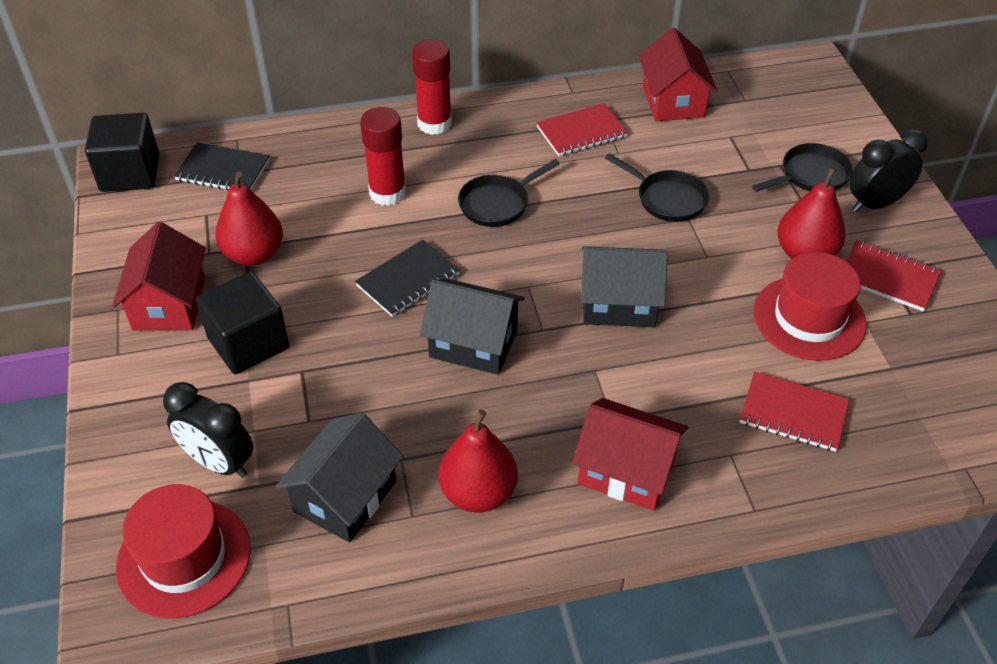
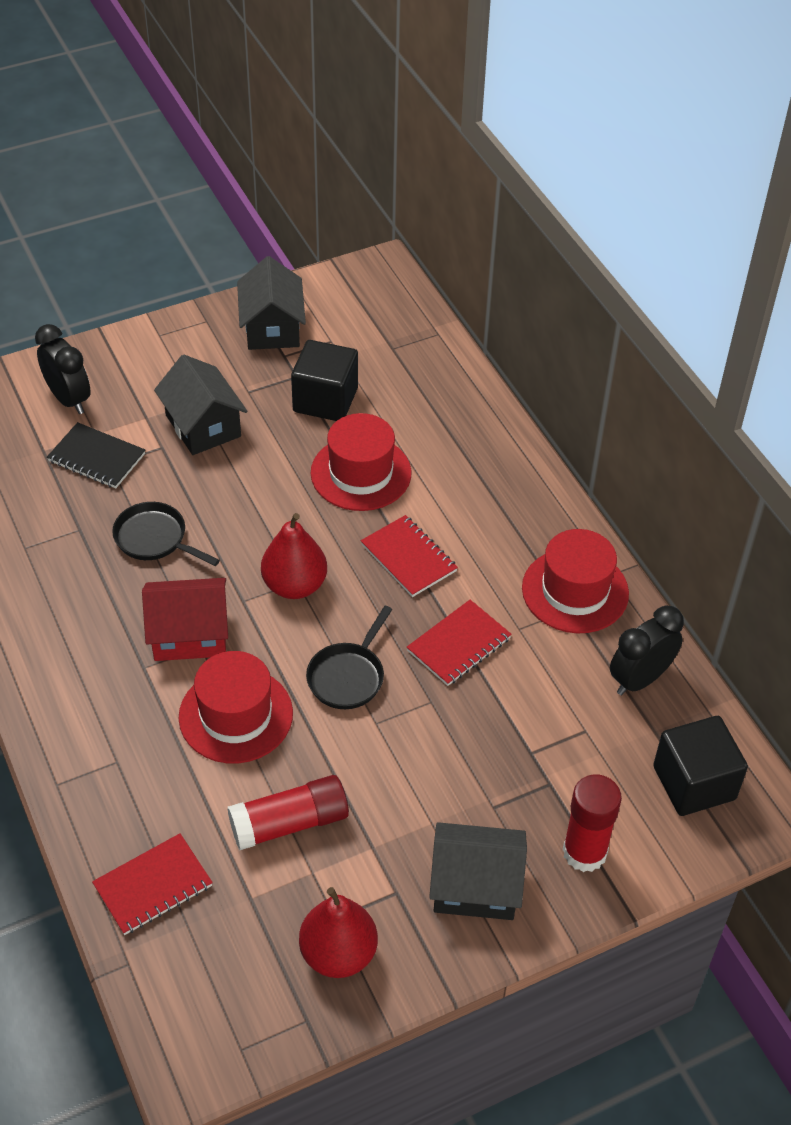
black notebook: [174,142,270,190] [355,240,460,317] = 2 -> [47,422,145,488] = 1
black pan: [458,159,560,227] [605,153,709,222] [752,143,853,192] = 3 -> [112,502,220,566] [306,606,392,709] = 2
red hat: [116,484,251,618] [754,252,867,361] = 2 -> [178,651,293,763] [311,413,412,511] [522,529,629,633] = 3
red house: [112,222,206,331] [572,398,688,511] [638,28,717,121] = 3 -> [142,578,228,661] = 1
red pear: [215,172,283,266] [438,410,518,513] [777,167,846,259] = 3 -> [261,513,327,599] [299,887,378,978] = 2

